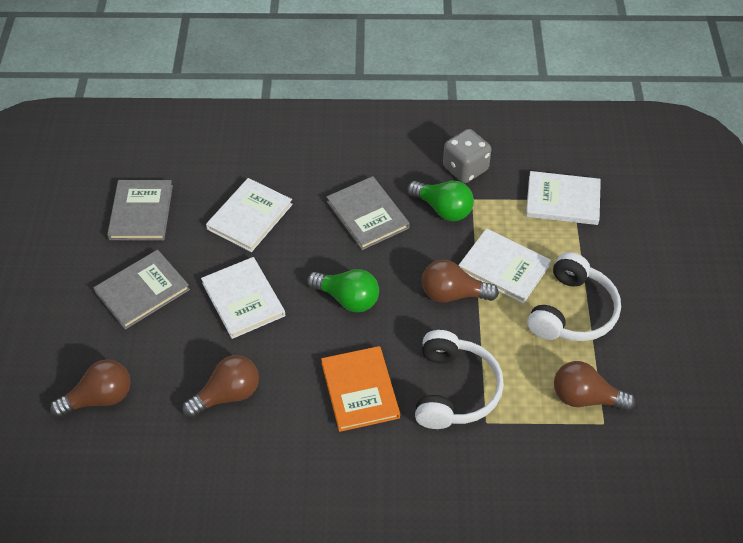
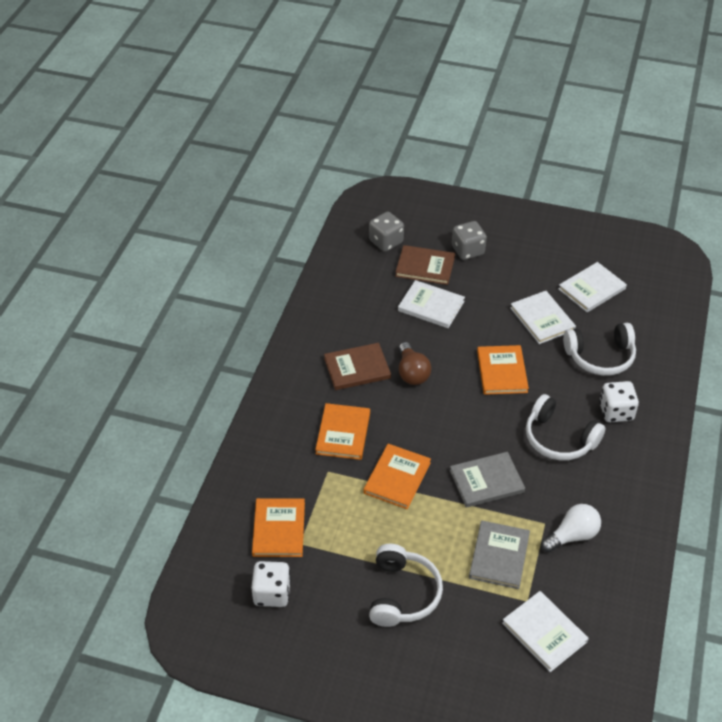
brown book: none = 0 -> [324,343,391,390] [395,245,455,285] = 2
brown light bulb: [50,359,131,418] [182,355,259,418] [422,260,499,302] [554,361,635,411] = 4 -> [399,342,431,385] = 1
green light bulb: [307,269,379,312] [408,181,474,221] = 2 -> none = 0
grey book: [93,250,190,330] [107,180,173,241] [327,176,410,250] = 3 -> [450,452,525,508] [469,521,530,589] = 2
grey dice: [443,129,491,183] = 1 -> [369,212,404,252] [452,221,487,260] = 2
orange book: [321,346,400,432] = 1 -> [252,498,305,557] [315,403,370,460] [363,444,431,509] [477,345,529,395] = 4
white dice: none = 0 -> [251,561,291,607] [599,381,639,422] = 2
white headphones: [415,330,504,429] [527,252,621,341] = 2 -> [369,544,443,627] [526,394,605,461] [563,323,636,376] = 3
white light bulb: none = 0 -> [541,504,601,552] = 1

